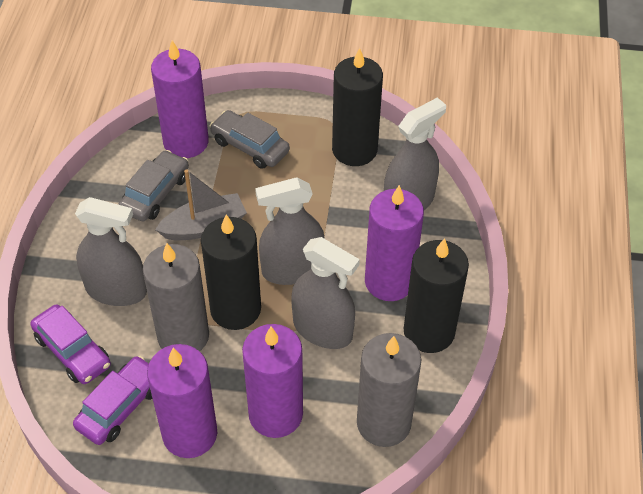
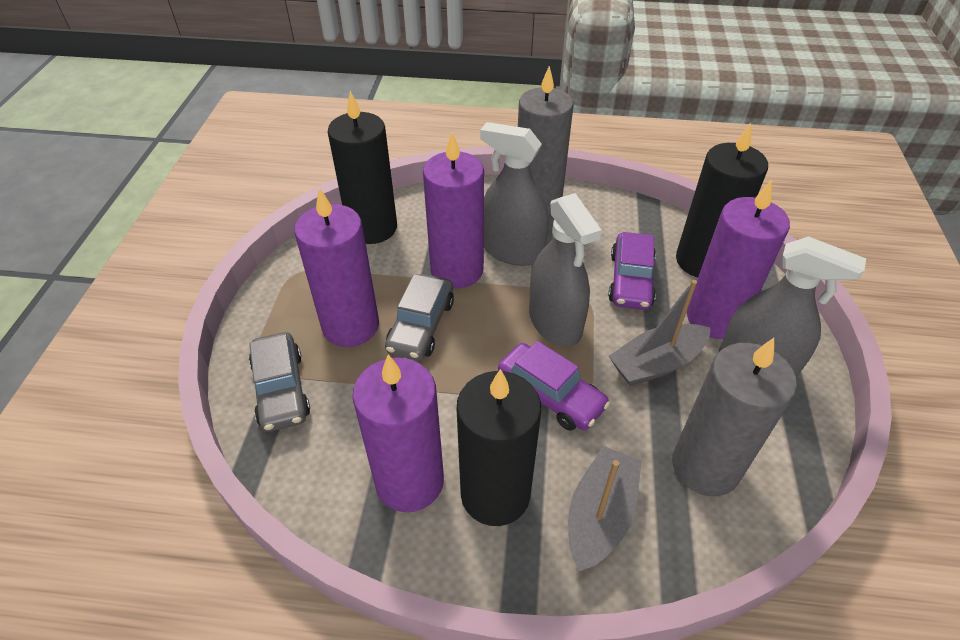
grey boat: [155,169,247,240] = 1 -> [568,446,642,571] [609,280,711,386] = 2
grey spray bottle: [75,197,147,306] [255,178,325,285] [291,237,360,349] [384,98,446,210] = 4 -> [480,122,549,266] [529,193,602,347] [719,236,866,378] = 3

